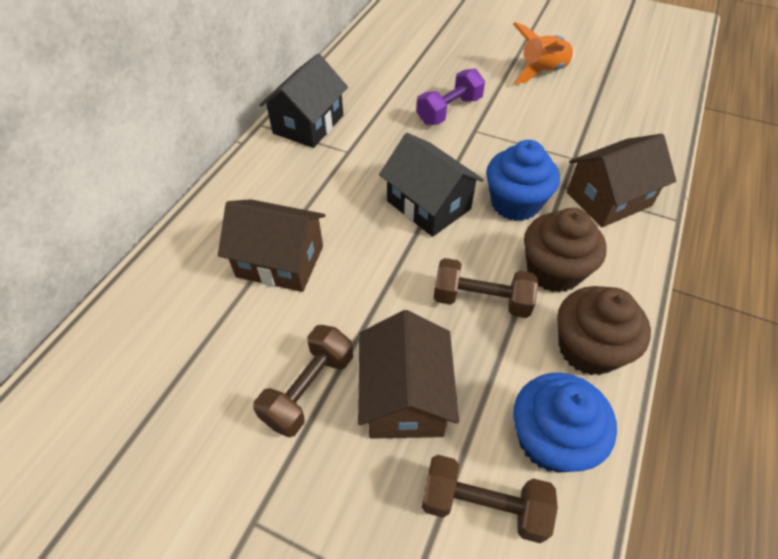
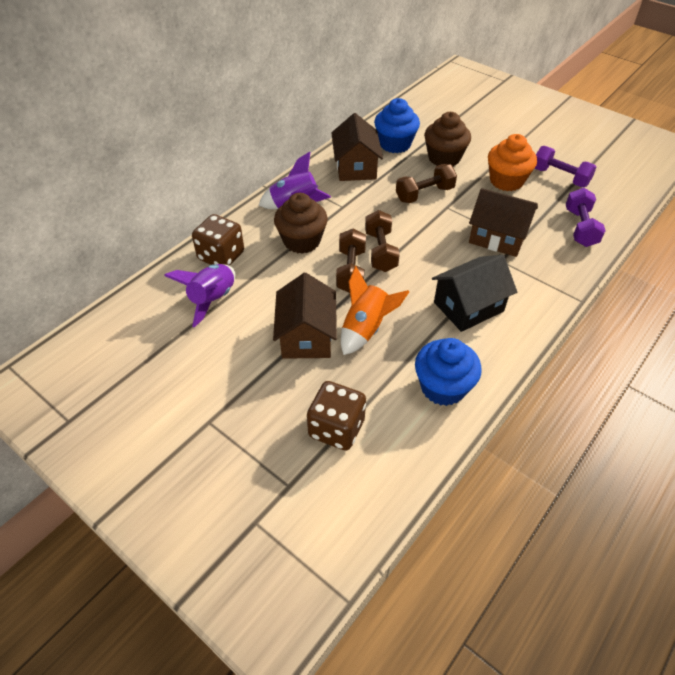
black house: [259,54,348,148] [379,133,484,237] = 2 -> [432,255,517,332] = 1
brown dice: none = 0 -> [192,214,244,266] [307,381,366,451] = 2
orange cupcake: none = 0 -> [488,134,537,191] = 1
purple dumbbell: [416,69,485,125] = 1 -> [535,146,597,187] [566,188,606,247] = 2
purple rocket: none = 0 -> [164,264,235,327] [259,152,331,209] = 2

